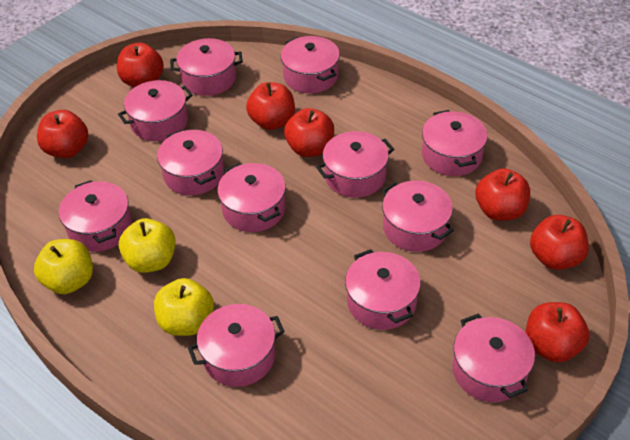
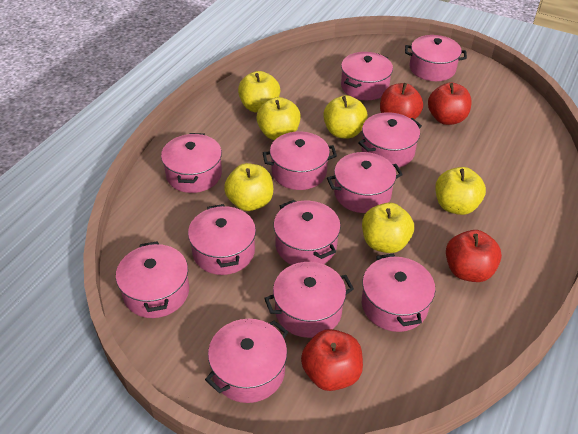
red apple: [37,110,88,158] [117,43,164,87] [246,82,295,130] [284,108,334,157] [475,168,530,221] [526,302,589,362] [530,215,589,270] = 7 -> [301,329,363,391] [380,83,423,120] [428,82,472,125] [446,230,502,282] = 4
yellow apple: [34,239,93,294] [119,218,176,273] [154,278,214,336] = 3 -> [224,163,273,211] [238,71,280,113] [257,97,301,140] [323,95,368,139] [362,203,414,253] [435,167,486,215] = 6

